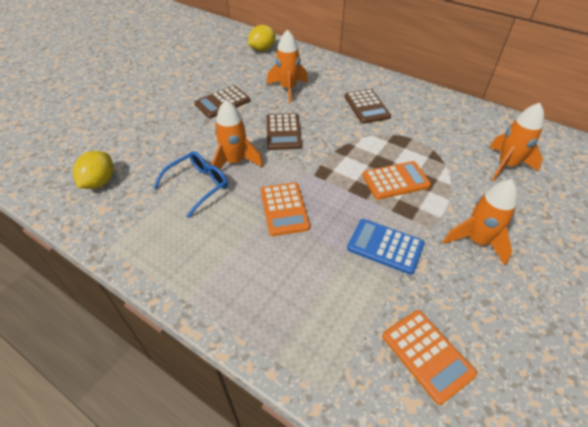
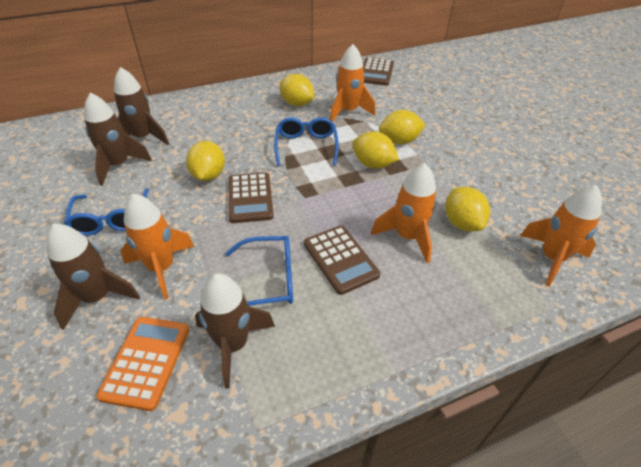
blue calculator: [347,219,424,275] = 1 -> none = 0
blue glasses: [153,151,228,218] = 1 -> [64,188,149,236] [225,236,293,306] [274,117,339,166] = 3
brown rocket: none = 0 -> [46,223,140,330] [84,93,152,186] [114,67,169,145] [195,273,275,389] = 4
orange calculator: [261,183,310,236] [362,161,431,200] [382,310,477,405] = 3 -> [96,317,189,411] = 1
yellow lemon: [73,151,114,189] [248,25,275,51] = 2 -> [186,141,225,181] [280,74,314,106] [352,132,399,169] [379,110,426,145] [445,187,490,232] = 5

